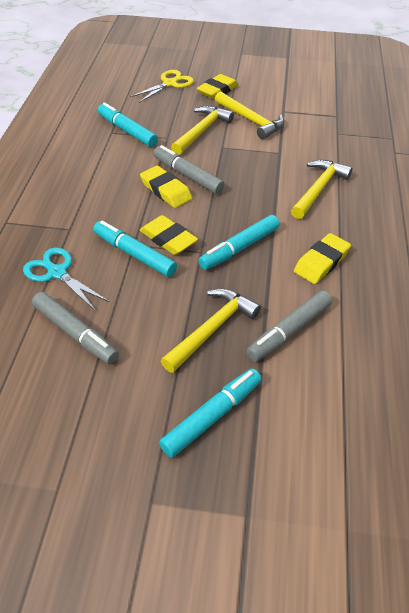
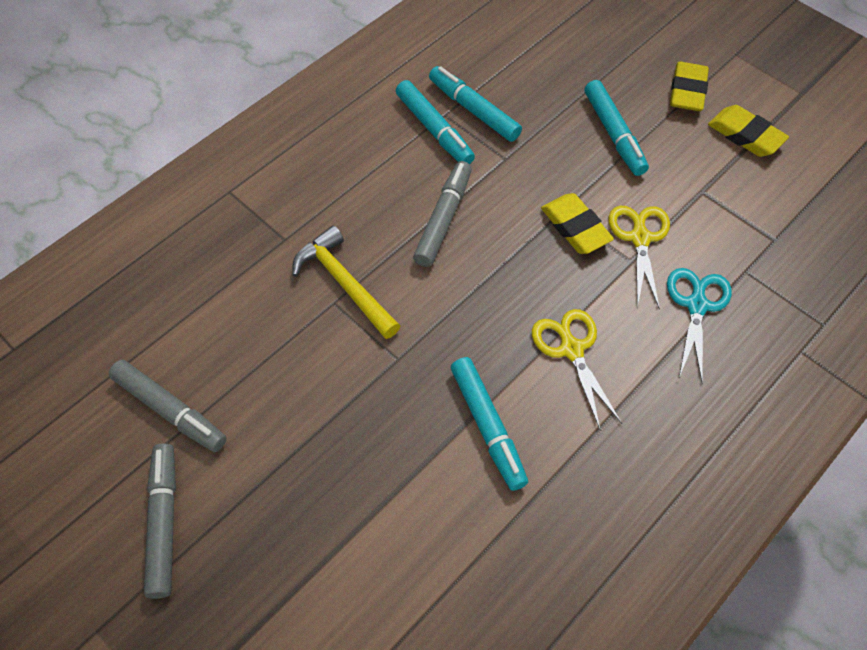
yellow eraser: [140,165,192,208] [140,215,198,255] [197,74,238,99] [294,233,351,284] = 4 -> [541,193,614,254] [670,62,709,111] [708,105,789,157] = 3
yellow hammer: [161,288,261,373] [171,106,234,155] [215,91,284,139] [291,160,353,219] = 4 -> [292,226,400,339] = 1
yellow scissors: [130,70,194,103] = 1 -> [532,309,622,429] [609,206,670,310] = 2

